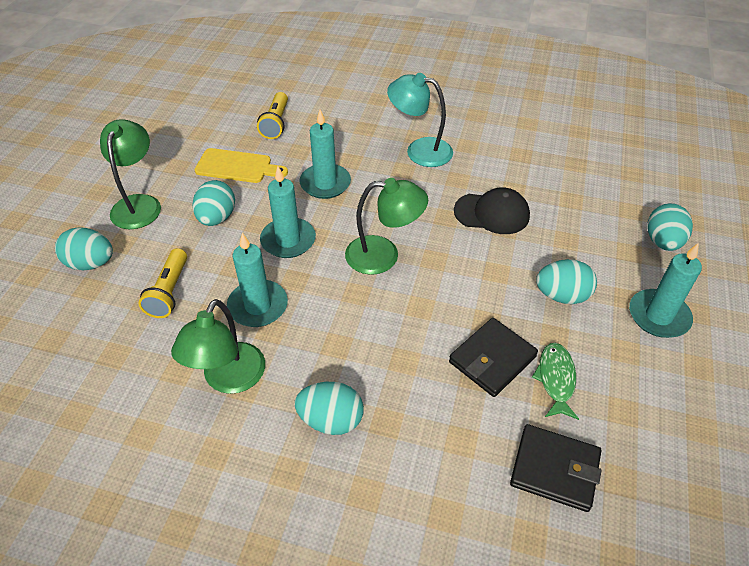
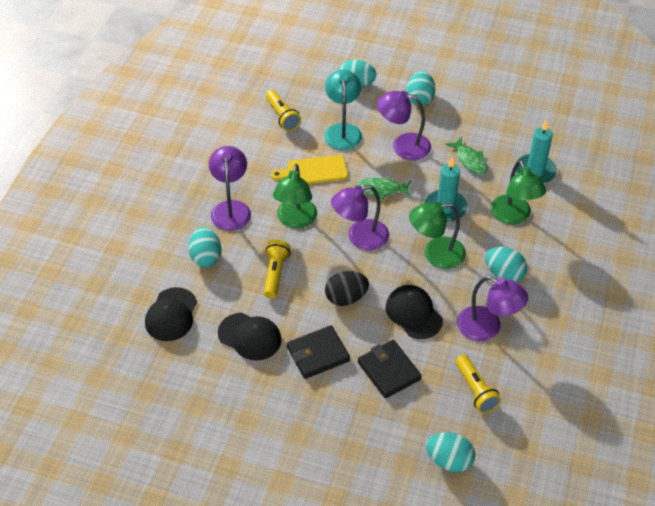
black cap: [454,188,530,234] = 1 -> [145,287,197,341] [218,313,281,361] [386,285,443,339] = 3
black egg: none = 0 -> [325,271,369,306] = 1
green fish: [532,343,579,420] = 1 -> [356,178,411,200] [445,137,488,175] = 2
purple lamp: none = 0 -> [209,146,251,231] [331,185,389,250] [377,91,431,160] [457,276,529,341] = 4
turquoise candle: [227,233,288,327] [260,166,316,258] [300,109,351,199] [629,243,702,338] = 4 -> [425,156,467,222] [516,120,557,184] = 2
yellow flashlight: [138,248,187,318] [257,92,288,139] = 2 -> [264,240,291,298] [266,90,301,131] [455,354,501,413] = 3

